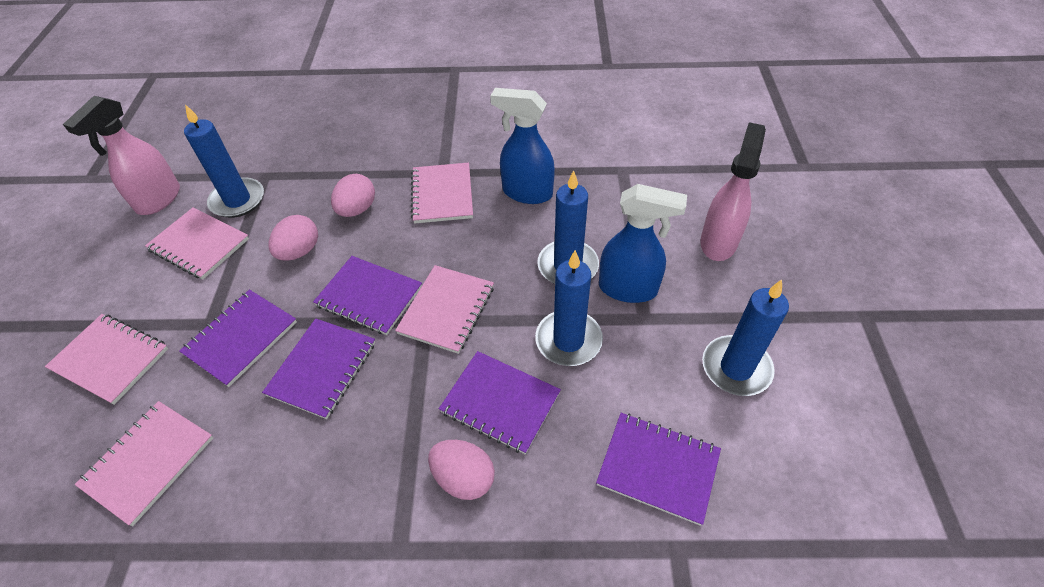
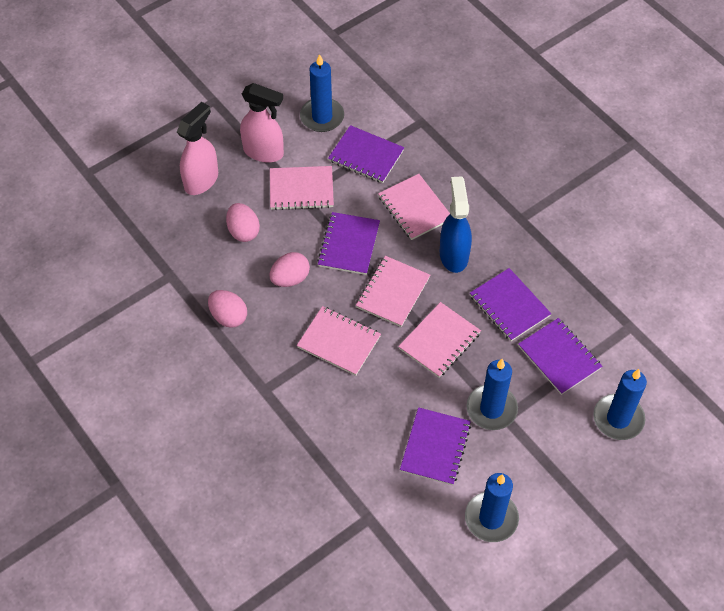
blue spray bottle: [490,88,555,204] [599,184,687,303] = 2 -> [440,176,472,273] = 1

